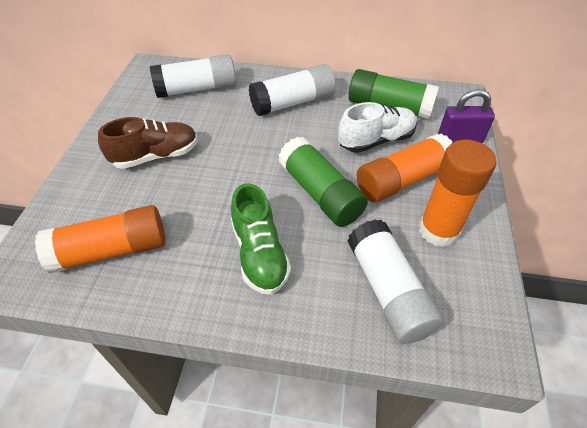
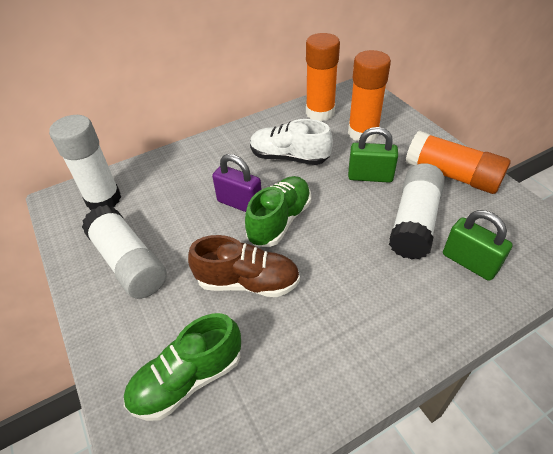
green glue stick: [278,137,368,227] [348,69,439,119] = 2 -> none = 0
green padlock: none = 0 -> [348,127,398,183] [443,210,513,281] = 2
green shoe: [231,183,291,295] = 1 -> [124,313,241,421] [245,176,311,247] = 2

